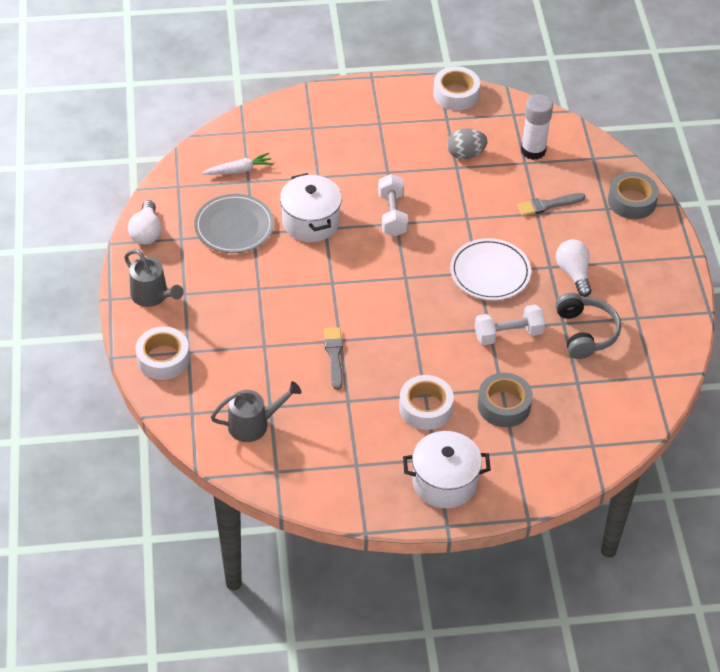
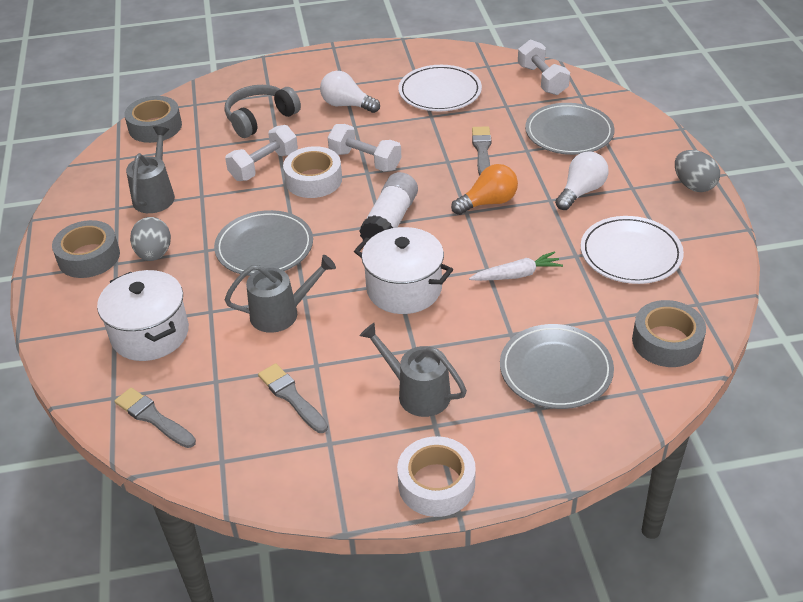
grey brush: [324,327,343,390] [517,193,586,216] = 2 -> [114,388,196,448] [258,363,328,433] [472,126,491,175] = 3
grey egg: [447,129,488,159] = 1 -> [130,217,171,261] [675,150,720,192] = 2
grey plate: [194,194,274,253] = 1 -> [214,210,313,276] [500,324,614,409] [525,103,614,155] = 3
grey tape: [478,373,533,427] [608,172,659,219] = 2 -> [52,220,120,278] [124,96,182,143] [632,300,706,367] = 3
grey watering can: [124,249,183,307] [211,381,302,442] = 2 -> [126,126,175,213] [224,255,336,333] [359,323,467,417] = 3
orange light bulb: none = 0 -> [451,164,518,215] = 1
white dumbbell: [378,174,408,236] [475,305,545,345] = 2 -> [225,125,298,181] [328,124,401,172] [518,39,570,95] = 3
white plate: [450,238,531,300] = 1 -> [398,65,482,111] [581,216,684,284] = 2
white tape: [136,327,190,380] [399,375,454,430] [433,66,480,111] = 3 -> [283,146,342,198] [397,436,476,517] = 2

